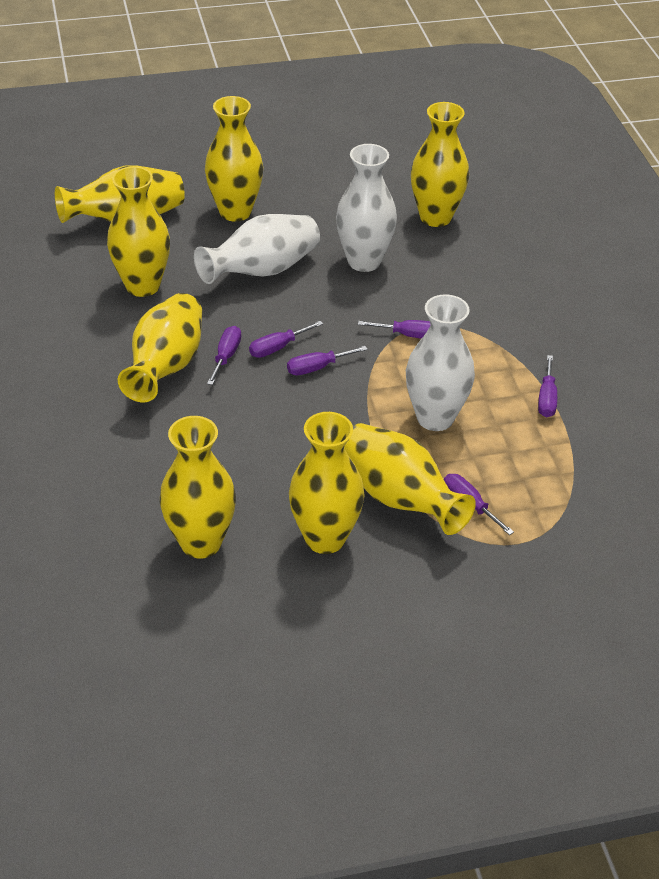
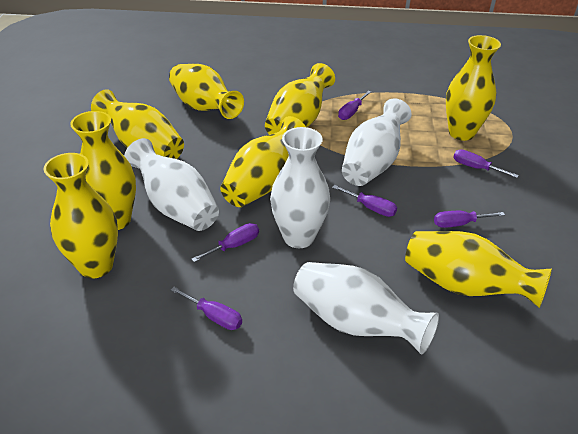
white vase: [194,214,320,284] [336,144,397,272] [406,294,475,431] = 3 -> [124,138,219,231] [270,127,330,248] [293,262,439,354] [342,98,412,186] = 4

